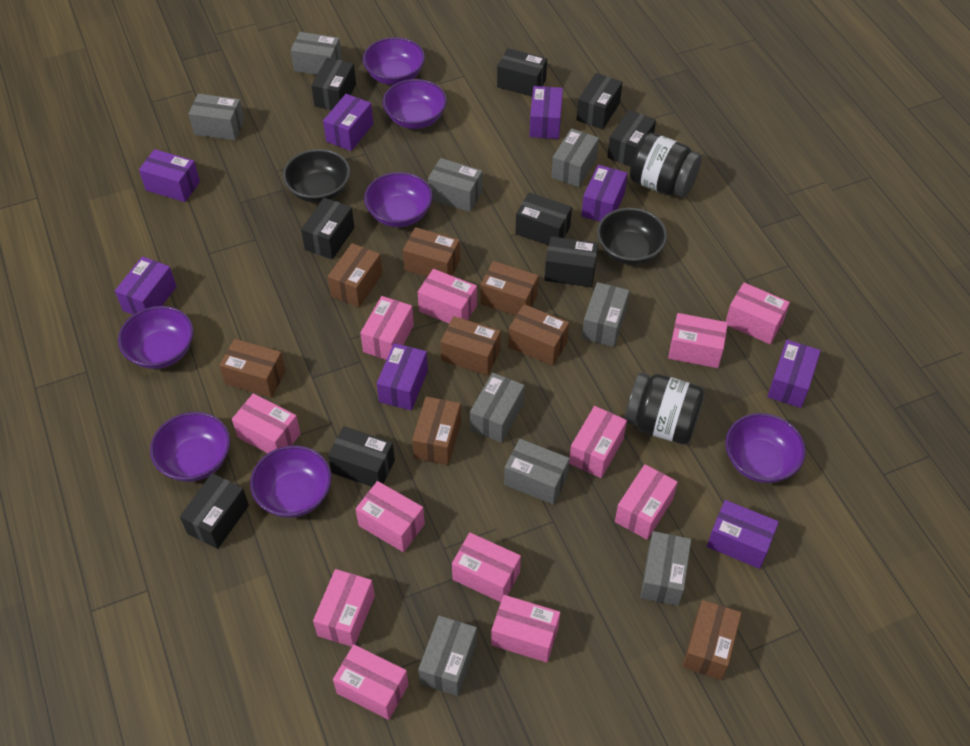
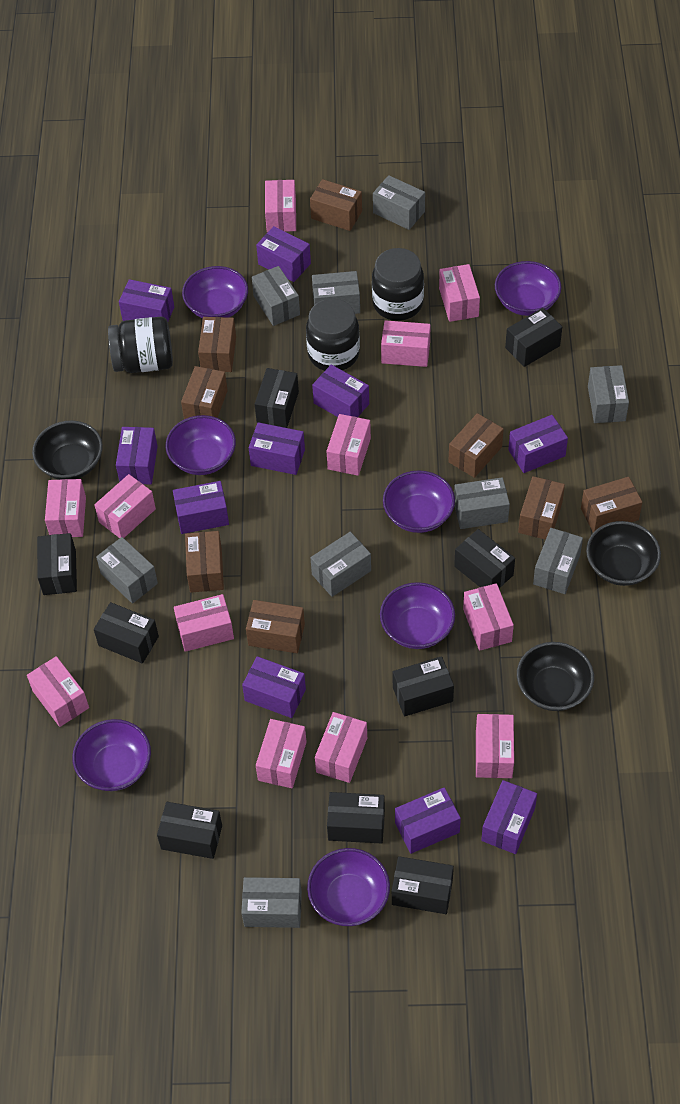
black bowl: [283,149,350,203] [597,208,667,265] = 2 -> [32,421,103,480] [517,642,594,711] [586,521,661,586] = 3
black jar: [624,373,705,445] [630,133,702,198] = 2 -> [108,317,173,373] [306,299,360,371] [372,248,424,321] = 3
purple box: [115,256,177,315] [139,149,200,202] [323,94,373,151] [377,343,428,411] [529,86,563,139] [581,165,628,222] [707,500,779,569] [767,340,821,408] = 8 -> [116,427,158,485] [119,279,174,321] [173,481,229,534] [242,656,306,718] [249,422,305,475] [256,226,311,282] [312,365,369,417] [395,787,461,854] [481,780,537,854] [508,415,568,473] = 10

